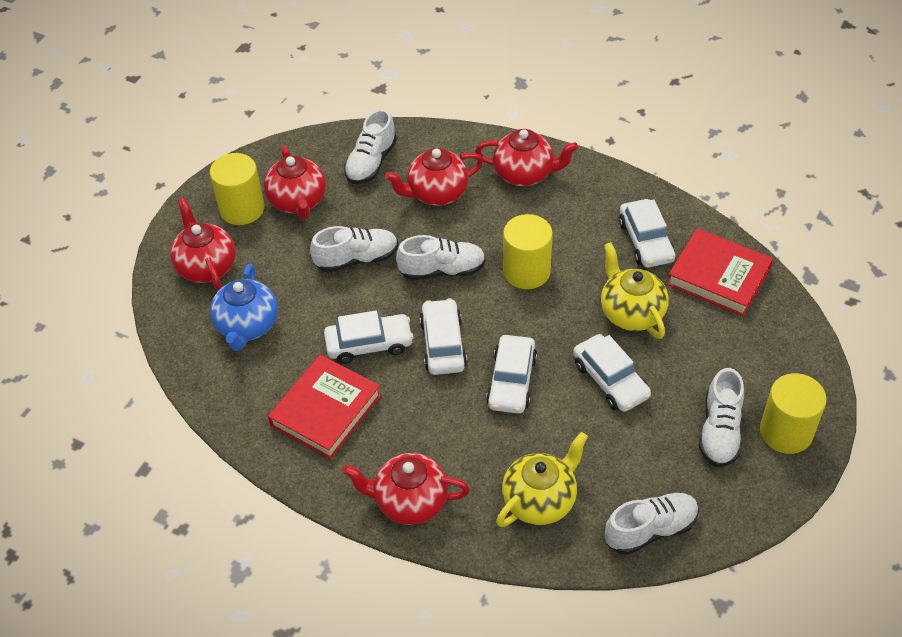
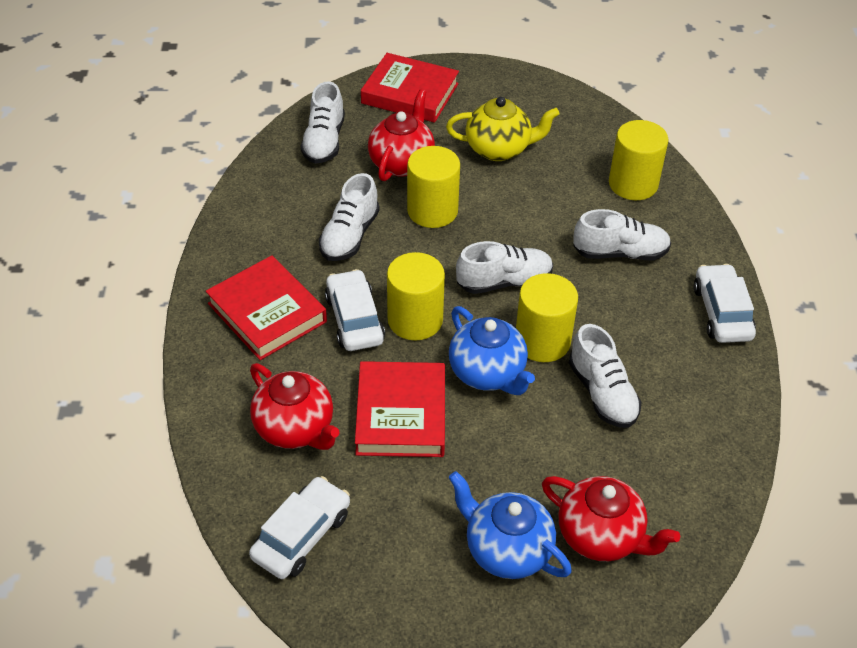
blue teapot: [210,264,278,351] = 1 -> [449,306,535,395] [449,471,572,579] = 2
red book: [268,355,381,459] [667,228,773,316] = 2 -> [206,255,327,360] [355,361,445,457] [361,53,459,123] = 3
red teapot: [170,198,236,290] [264,145,326,219] [343,453,470,525] [385,148,483,206] [475,129,578,186] = 5 -> [250,363,340,450] [368,89,435,181] [542,476,680,561] = 3
white car: [324,311,414,364] [420,298,467,375] [486,335,537,414] [573,334,651,412] [619,199,675,268] = 5 -> [249,476,350,579] [325,269,385,351] [693,264,756,343] = 3
yellow cylinder: [210,153,265,225] [503,214,553,289] [760,373,827,454] = 3 -> [387,252,445,340] [407,146,460,228] [516,273,578,362] [609,120,668,200] = 4
yellow teapot: [496,432,588,527] [601,242,669,339] = 2 -> [446,97,559,161] = 1

